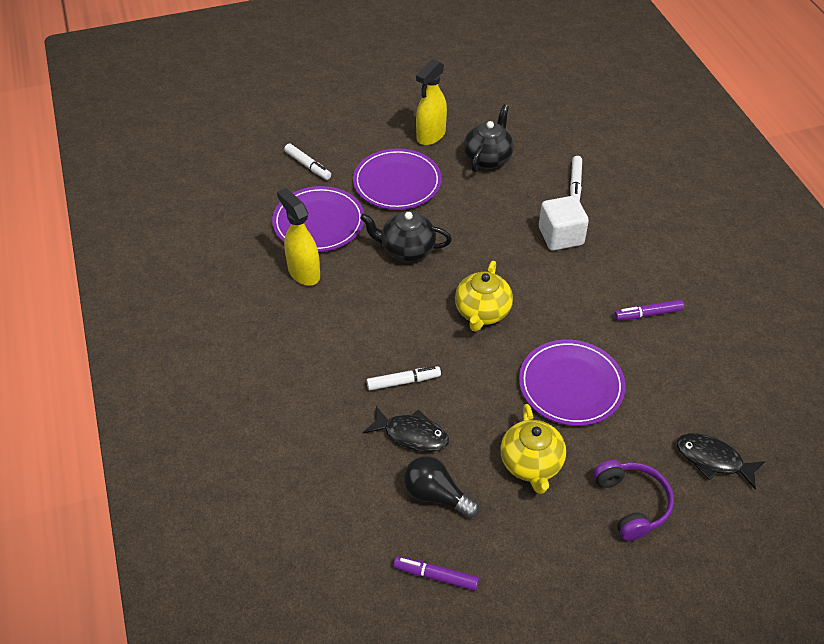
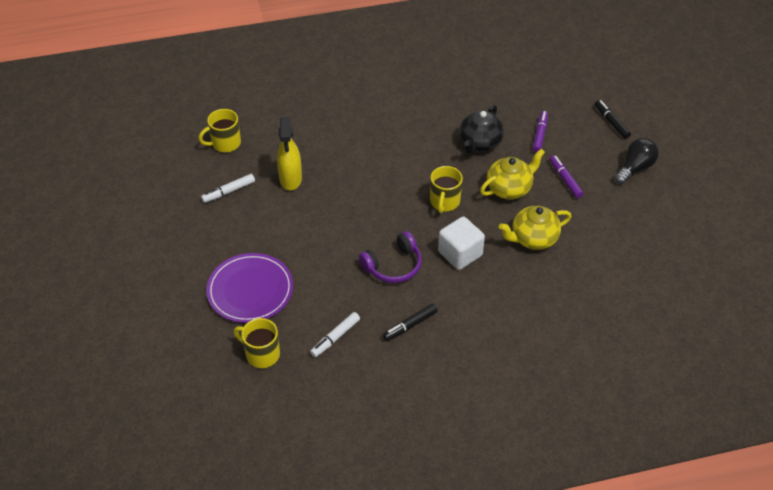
black fish: [363,406,449,452] [676,433,765,489] = 2 -> none = 0
black marker: none = 0 -> [383,304,438,341] [595,100,631,139] = 2
black teapot: [360,211,452,262] [463,105,514,172] = 2 -> [459,105,504,154] = 1
purple plate: [272,186,364,252] [353,148,442,210] [519,340,626,426] = 3 -> [206,253,293,323] = 1
white marker: [284,144,331,180] [366,366,441,390] [570,156,582,201] = 3 -> [201,174,255,203] [310,312,360,357] = 2
yellow mug: none = 0 -> [199,109,241,152] [234,318,280,368] [430,166,463,213] = 3
yellow spray bottle: [277,188,320,286] [416,59,447,145] = 2 -> [277,117,302,190] = 1

